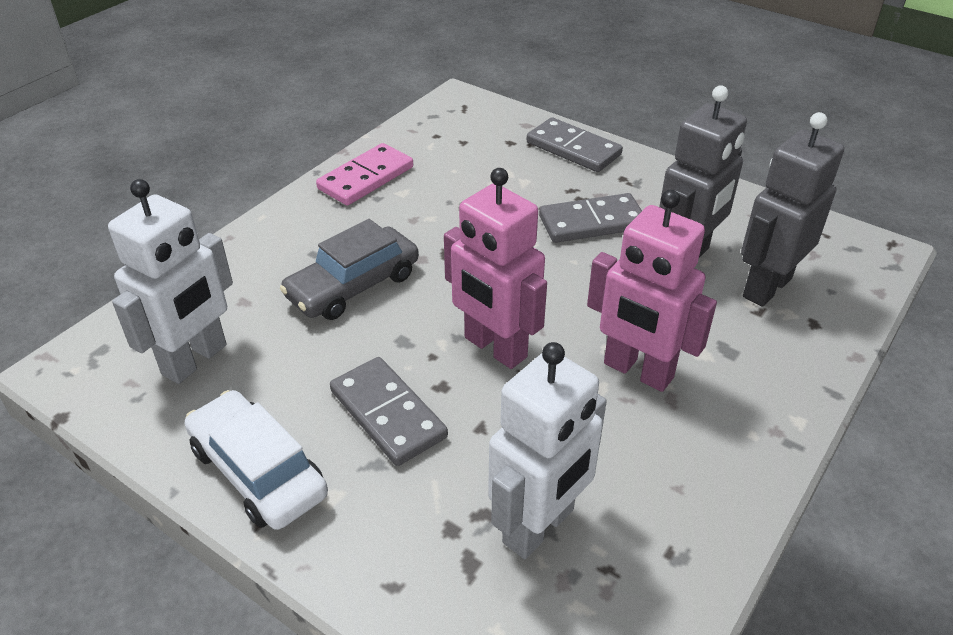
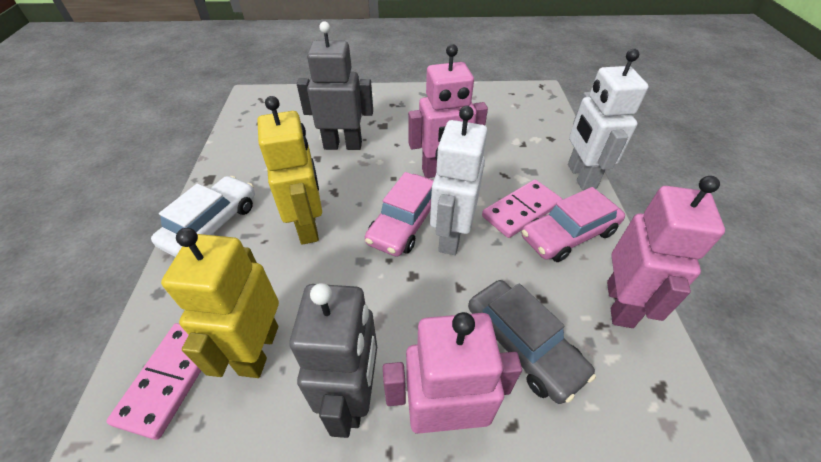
grey domino: [330,357,448,466] [527,117,623,172] [539,193,642,243] = 3 -> none = 0
pink car: none = 0 -> [365,172,434,257] [522,187,625,262] = 2
pink domino: [316,143,413,206] = 1 -> [106,323,201,440] [482,180,562,238] = 2
pink robot: [444,168,547,369] [587,190,717,392] = 2 -> [383,312,522,434] [408,44,488,178] [607,176,725,328] = 3
yellow robot: none = 0 -> [161,228,279,378] [257,96,322,245] = 2

